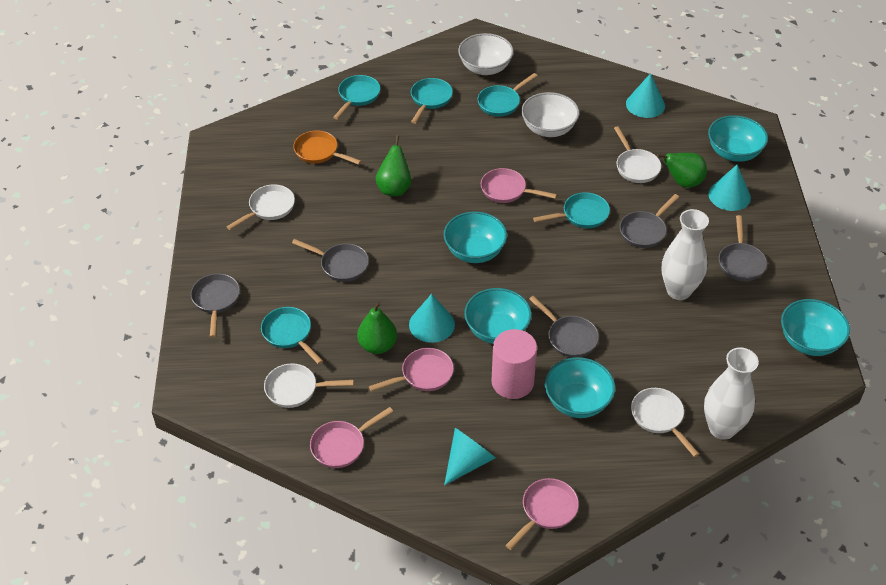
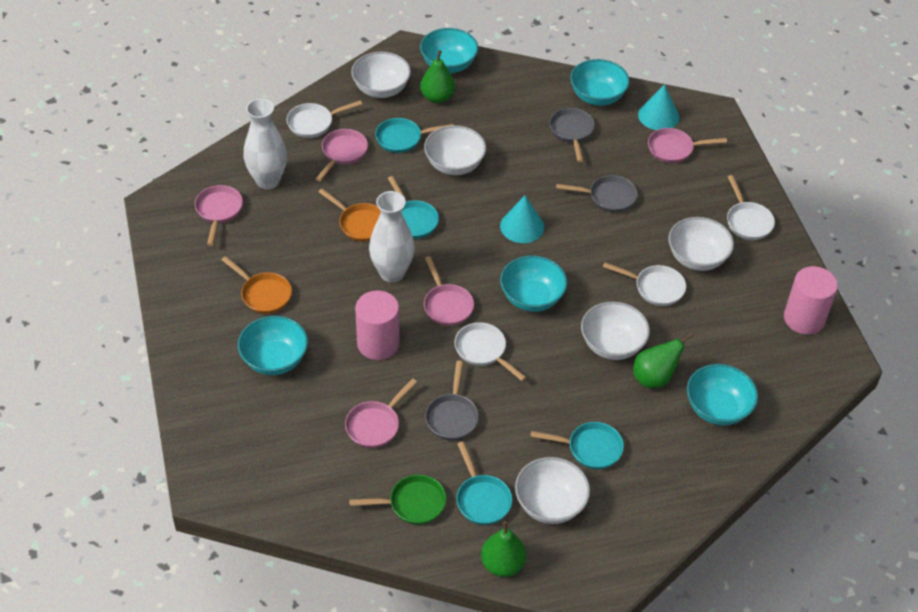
green pan: none = 0 -> [349,475,446,525] = 1
grey pan: [191,273,240,338] [292,239,369,282] [529,296,599,358] [620,194,679,248] [719,215,767,281] = 5 -> [425,361,479,440] [550,108,595,162] [556,175,637,212] = 3
orange pan: [293,130,362,165] = 1 -> [222,256,292,314] [318,189,381,242] = 2
pink cylinder: [491,329,537,399] = 1 -> [355,290,400,360] [784,266,838,335] = 2
pink pan: [310,407,393,468] [369,348,454,392] [481,168,557,203] [505,478,579,550] = 4 -> [195,185,243,246] [316,129,368,181] [345,378,417,448] [424,256,474,326] [648,128,727,163] = 5
turquoise cone: [409,294,455,343] [444,428,495,485] [626,73,665,118] [708,165,751,211] = 4 -> [500,196,544,243] [638,84,679,130] = 2
turquoise pan: [261,307,323,364] [333,75,380,120] [411,78,453,124] [478,73,538,117] [533,192,610,228] = 5 -> [375,118,453,153] [388,176,439,239] [456,441,512,525] [530,422,624,469] = 4
white bowl: [458,33,514,75] [521,92,579,137] = 2 -> [351,52,411,98] [424,125,486,175] [515,457,590,524] [581,302,650,360] [668,217,734,271] = 5

